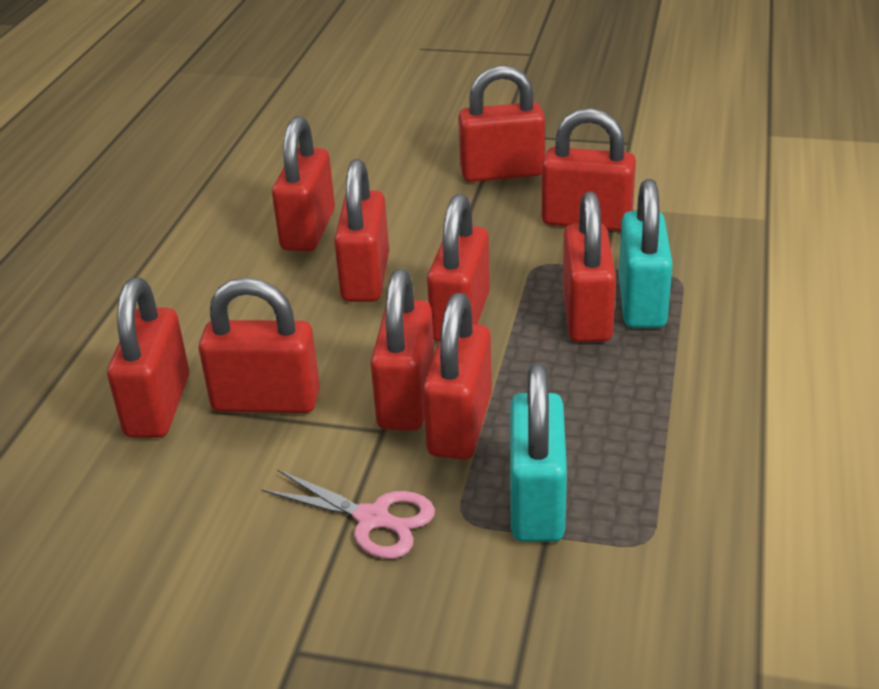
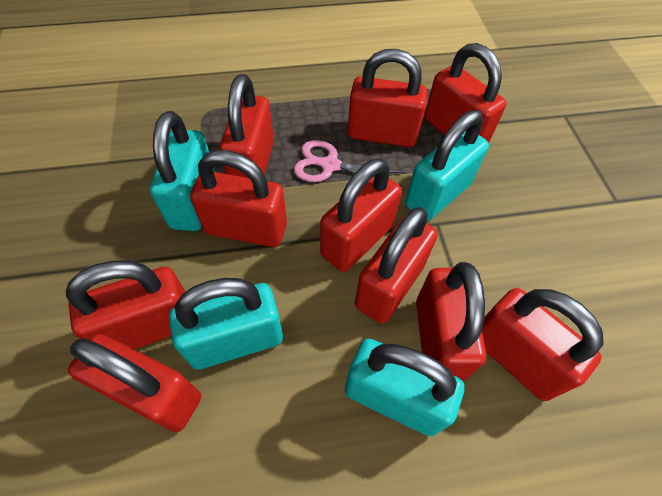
turquoise padlock: [510,363,567,542] [619,179,673,328] = 2 -> [150,111,215,231] [169,278,283,369] [345,339,464,436] [405,110,489,221] = 4

